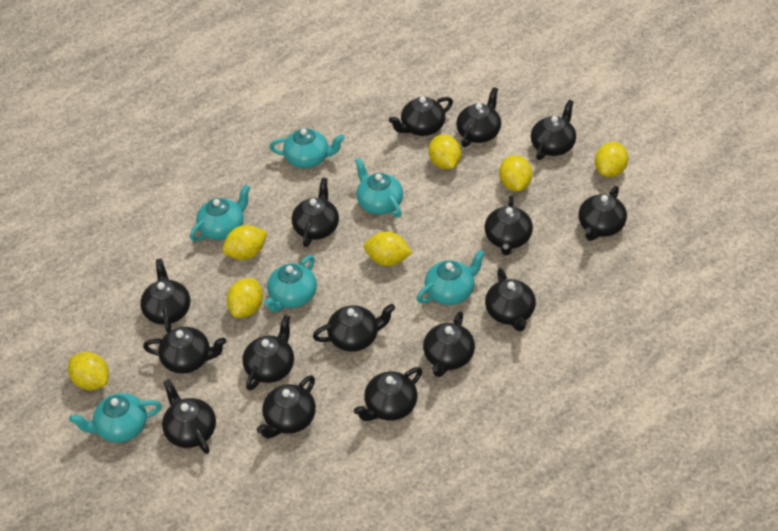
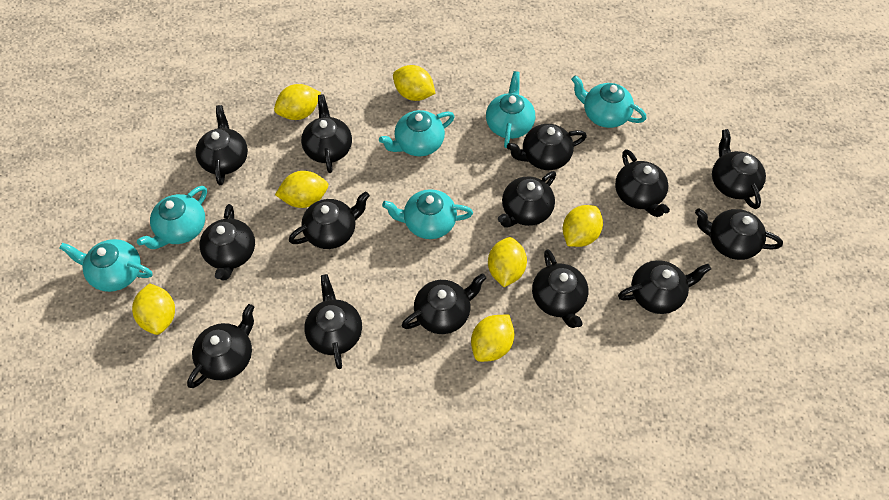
black teapot: [140,259,190,333] [143,327,226,374] [162,379,216,454] [242,315,294,391] [257,375,316,439] [292,178,339,247] [313,304,395,352] [354,367,422,421] [389,96,453,136] [423,311,475,377] [456,87,501,147] [485,196,533,255] [485,268,536,332] [531,100,576,160] [578,186,627,241] = 15 -> [187,304,254,388] [196,105,248,185] [200,204,255,280] [289,192,370,249] [301,94,352,173] [304,274,362,369] [402,273,486,334] [498,171,556,227] [507,124,587,170] [532,249,588,328] [615,149,670,217] [618,260,711,314] [695,208,783,260] [712,129,766,209] = 14

